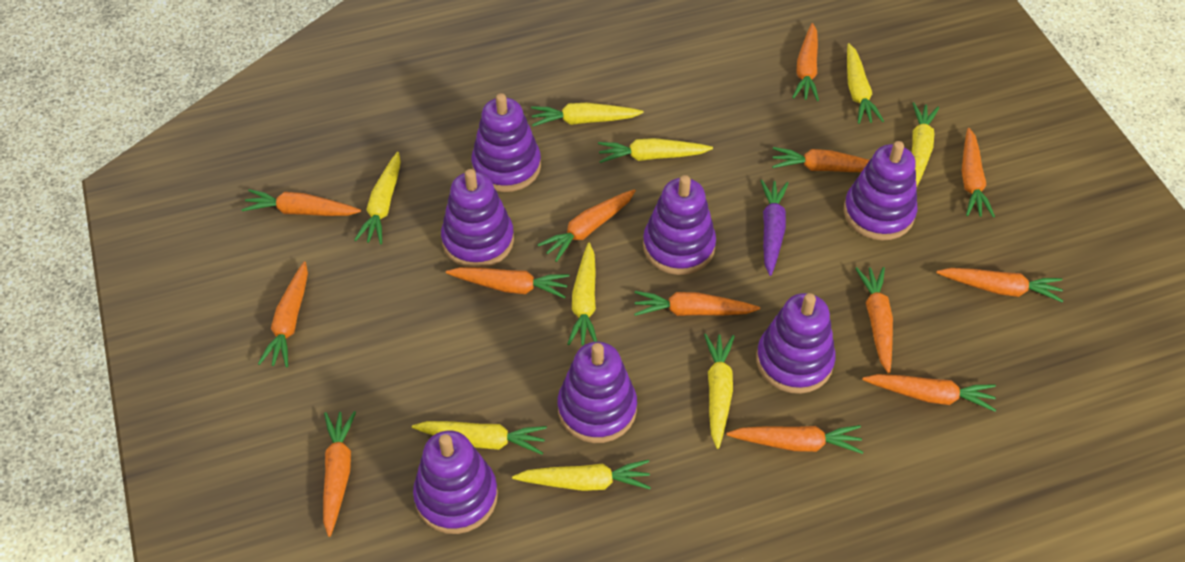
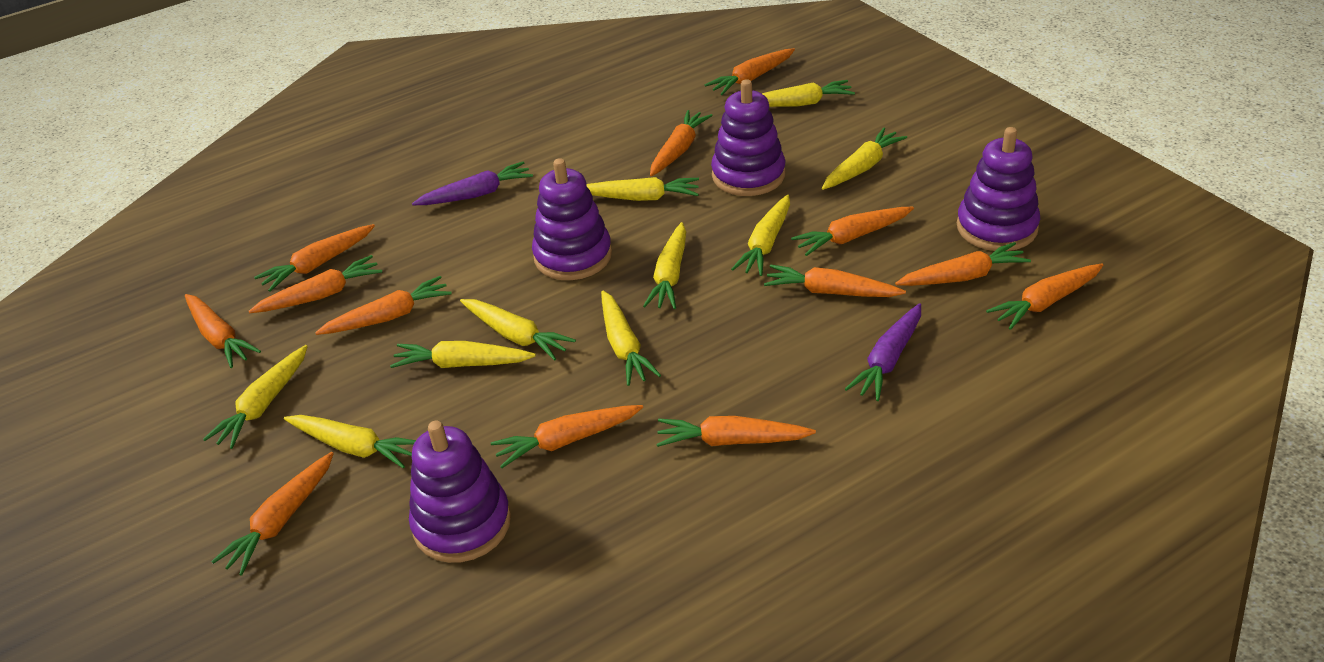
purple carrot: [761,180,788,276] = 1 -> [412,161,533,205] [845,303,921,401] = 2
purple stacking toy: [413,430,498,534] [441,169,514,268] [471,93,541,192] [558,342,637,443] [643,175,716,275] [756,293,836,394] [844,141,917,241] = 7 -> [409,421,511,563] [532,158,612,280] [711,79,785,196] [957,127,1040,251] = 4
yellow carrot: [354,152,401,244] [412,421,547,455] [512,460,651,491] [531,103,644,126] [567,243,597,345] [598,138,713,163] [704,334,735,449] [847,43,884,124] [912,102,939,188] = 9 -> [203,345,308,449] [284,415,416,468] [390,341,536,368] [460,299,576,361] [586,177,699,201] [601,291,661,386] [643,222,686,309] [731,195,790,276] [762,80,855,107] [822,128,907,190] = 10

